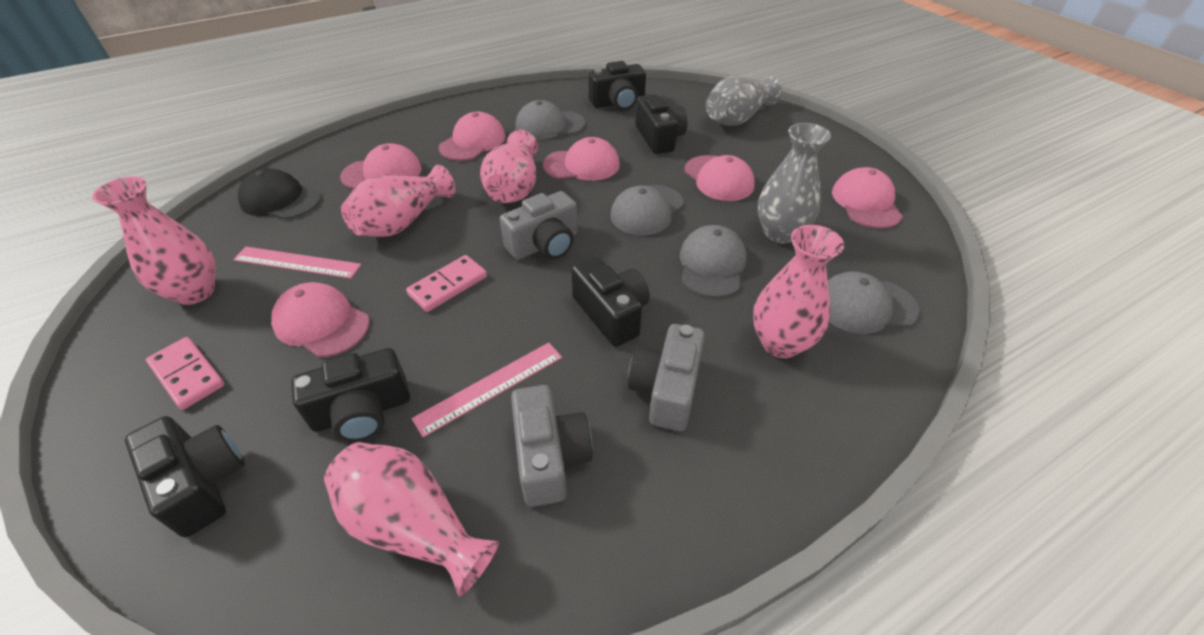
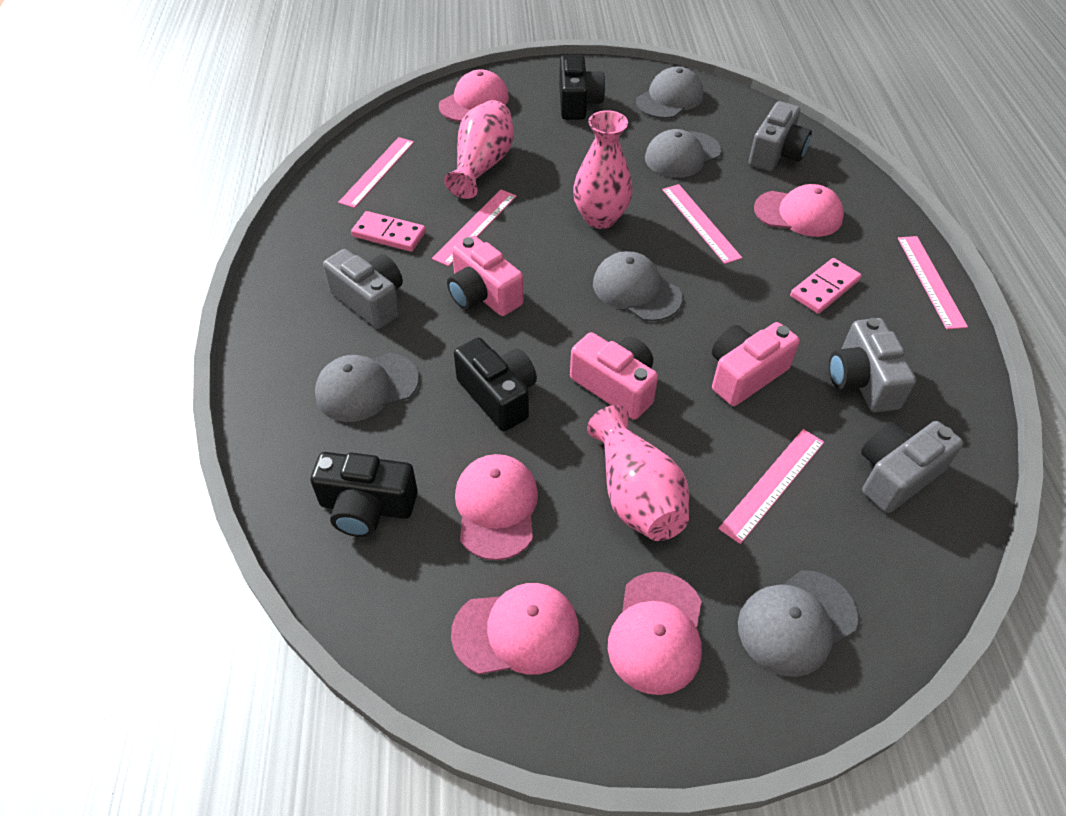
black camera: [125,416,244,537] [291,348,410,442] [571,256,650,347] [588,61,646,111] [635,94,688,154] = 5 -> [311,452,418,537] [454,338,537,431] [559,55,605,120] = 3
black cap: [238,168,321,219] = 1 -> none = 0
grey camera: [500,191,578,260] [511,385,593,507] [628,324,705,431] = 3 -> [323,249,403,329] [749,101,812,171] [829,318,916,413] [861,421,963,513] = 4
grey cap: [515,100,585,139] [610,185,684,235] [680,225,747,298] [828,271,920,334] = 4 -> [315,353,419,422] [593,251,682,321] [636,67,704,119] [645,129,721,178] [738,570,858,677] = 5
grey vase: [706,76,782,126] [757,123,831,244] = 2 -> none = 0
pink camera: none = 0 -> [447,236,523,316] [570,332,658,420] [712,322,800,406] = 3
pink cap: [271,282,370,357] [340,143,422,189] [438,112,505,161] [543,137,620,181] [685,155,755,201] [832,167,903,229] = 6 -> [439,69,509,122] [451,583,579,675] [455,454,538,560] [608,572,702,695] [754,184,844,237] = 5
pink ruler: [233,247,361,278] [411,342,562,437] = 2 -> [338,137,414,208] [432,189,516,266] [662,184,742,264] [718,429,824,544] [898,236,968,329] = 5
pink vase: [92,176,216,305] [324,442,499,596] [341,165,455,237] [480,130,538,203] [753,225,844,358] = 5 -> [444,100,514,199] [573,110,633,229] [587,405,689,541] = 3

